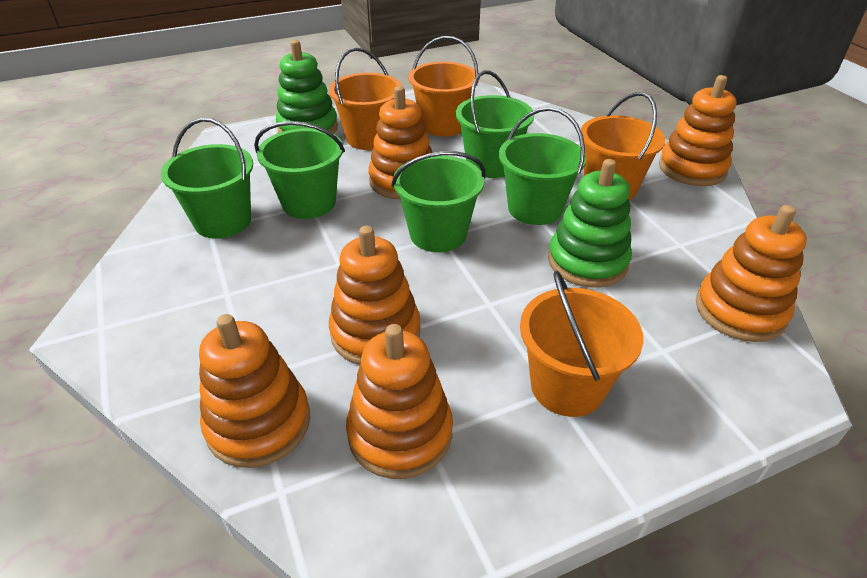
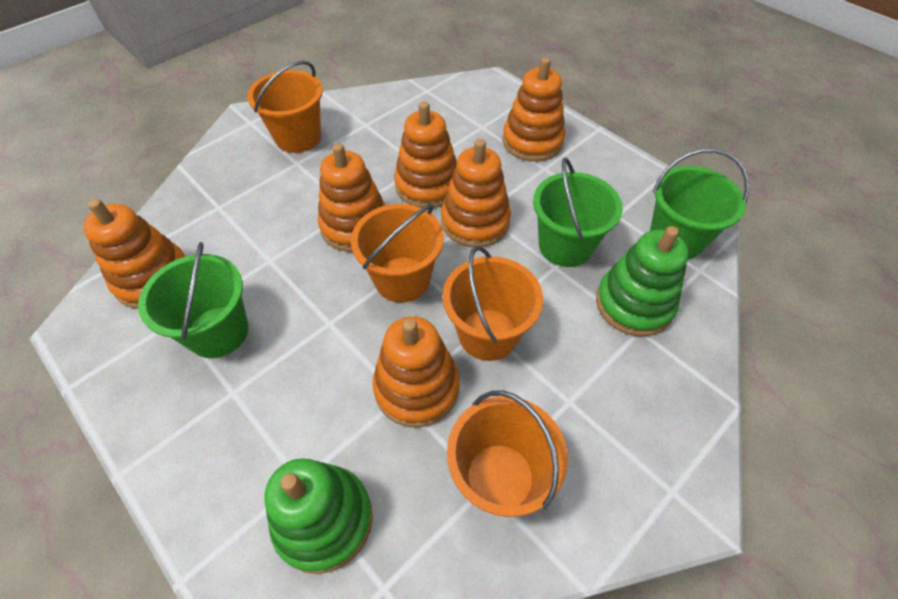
green bucket: [161,118,253,239] [254,121,345,219] [391,151,486,252] [456,70,534,178] [499,107,586,225] = 5 -> [138,242,249,358] [533,158,623,267] [650,148,749,260] = 3

